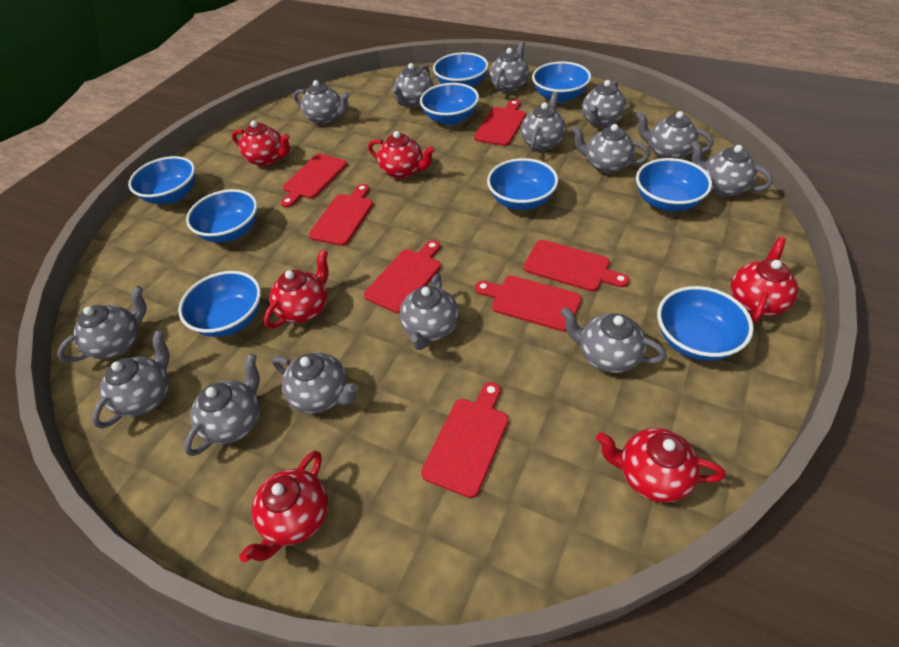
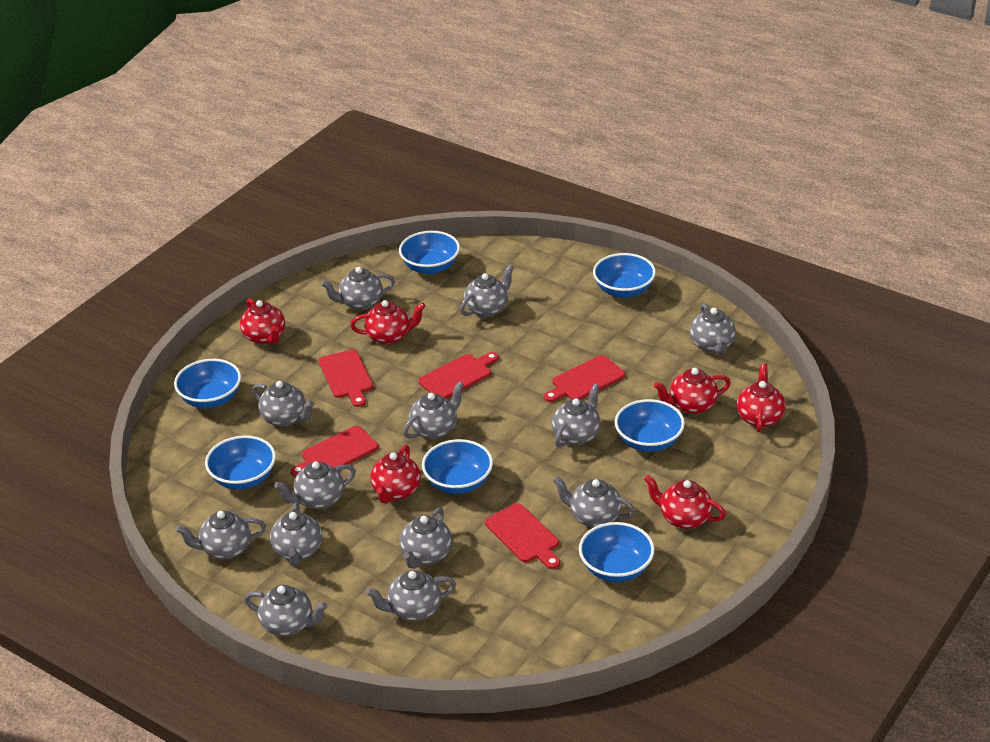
blue bowl: [128,156,195,204] [178,271,261,337] [186,189,257,243] [420,83,479,125] [433,52,488,87] [487,158,558,210] [532,61,591,103] [636,158,712,211] [657,286,754,361] = 9 -> [174,359,241,408] [205,435,276,490] [399,231,460,274] [422,439,493,494] [579,522,655,582] [593,253,656,298] [615,399,685,452] = 7
grey teapot: [57,286,147,362] [92,330,170,429] [184,354,260,456] [272,352,358,414] [294,80,350,125] [392,63,433,108] [400,274,459,350] [489,41,529,93] [521,92,566,152] [560,307,666,373] [571,124,650,174] [582,80,626,127] [636,111,713,159] [690,141,773,197] = 14 -> [176,510,266,559] [244,585,327,636] [252,381,314,427] [270,502,322,566] [274,461,356,509] [321,267,395,310] [366,570,456,621] [400,507,452,569] [403,381,464,439] [460,264,514,317] [552,383,601,447] [553,476,635,527] [690,304,736,354] = 13
red cutting board: [281,154,347,208] [309,184,373,246] [364,240,441,313] [421,382,509,498] [474,100,526,146] [475,276,582,332] [524,240,629,291] = 7 -> [291,426,379,477] [319,350,373,407] [419,352,499,399] [485,503,560,569] [544,355,625,402] = 5

